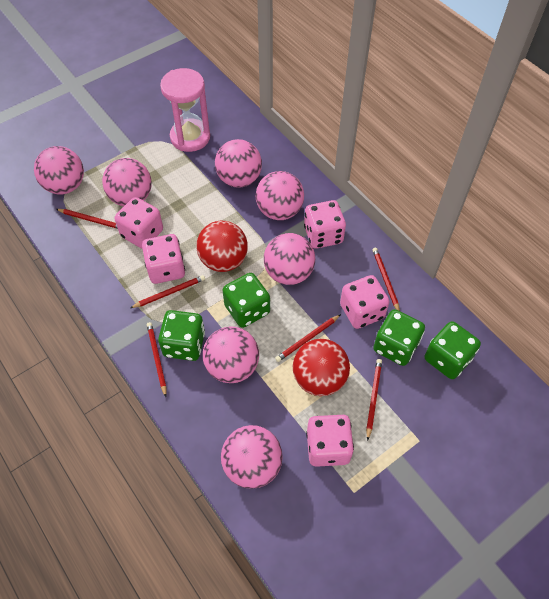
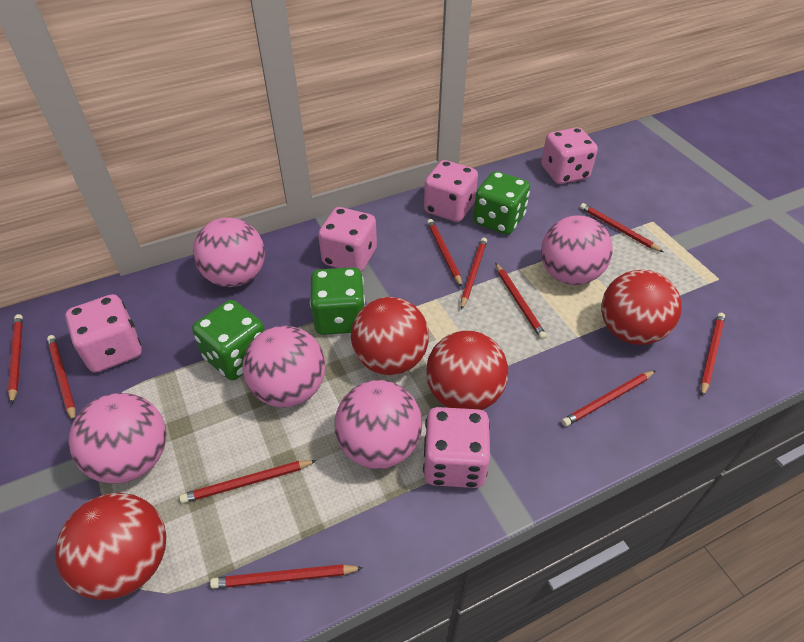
green dice: [158,310,205,361] [222,273,270,328] [373,309,425,366] [425,321,481,379] = 4 -> [192,300,265,380] [310,267,365,335] [473,171,530,235] = 3
pink ball: [34,146,84,194] [102,158,152,206] [203,326,259,383] [215,139,262,188] [221,425,283,489] [256,171,304,220] [264,233,315,285] = 7 -> [69,393,166,484] [193,217,265,287] [243,326,325,407] [335,380,422,469] [541,215,613,285] = 5
pink hourglass: [160,68,210,152] = 1 -> none = 0
red ball: [196,221,248,272] [293,339,350,396] = 2 -> [55,493,166,600] [351,297,429,375] [426,330,508,410] [601,270,682,345] = 4
red pencil: [56,209,118,229] [130,275,205,308] [147,322,166,397] [275,314,341,362] [366,359,382,441] [372,248,400,311] = 6 -> [8,314,23,405] [47,335,76,422] [180,460,317,503] [210,564,363,589] [427,219,462,287] [461,238,487,310] [496,263,547,340] [562,370,656,427] [580,203,663,252] [701,313,725,397] = 10

